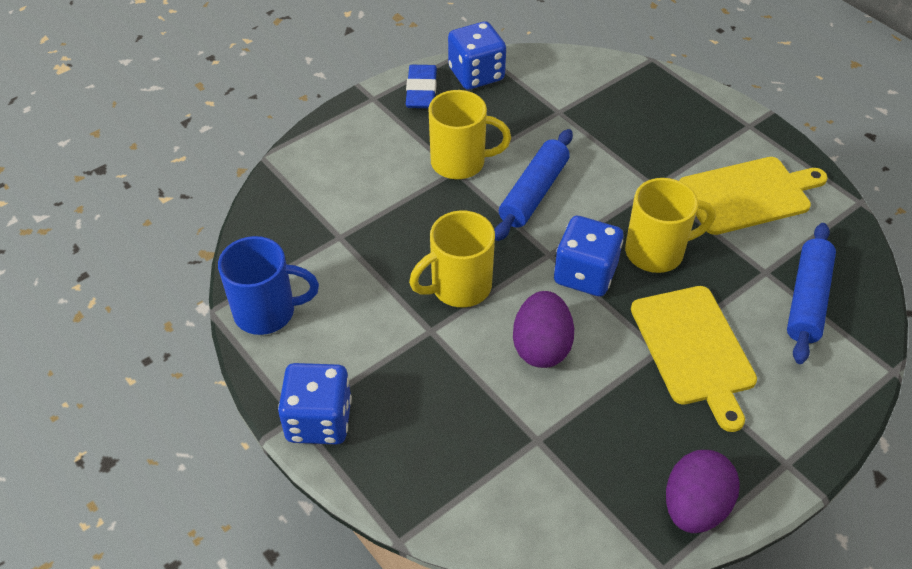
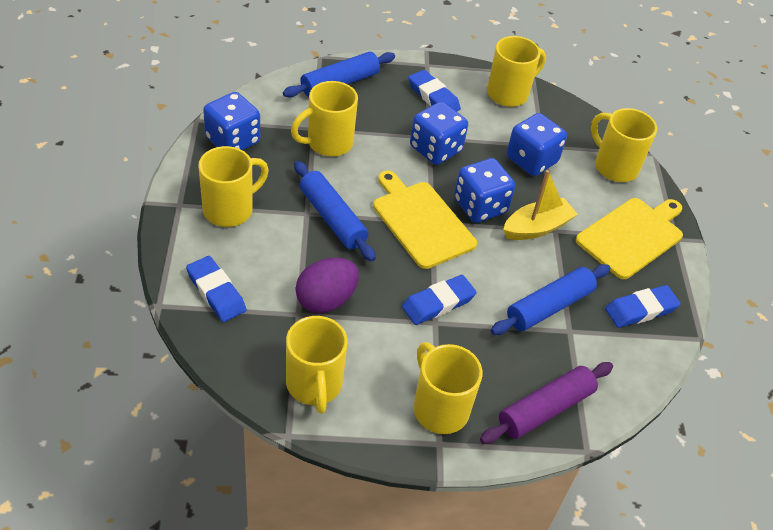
blue dice: [278,363,352,445] [448,21,506,89] [554,216,623,297] = 3 -> [203,92,260,150] [410,102,468,165] [454,158,515,223] [507,113,567,176] = 4
blue eraser: [406,65,437,108] = 1 -> [186,256,246,322] [402,275,477,325] [408,70,461,112] [605,285,681,328] = 4
blue mug: [218,236,319,335] = 1 -> none = 0
blue rolling pin: [494,129,573,241] [787,223,836,364] = 2 -> [283,52,395,97] [294,161,376,261] [491,264,610,335] = 3
purple egg: [513,291,574,368] [666,450,740,533] = 2 -> [295,258,359,313] = 1
purple rolling pin: none = 0 -> [480,362,613,444] = 1
yellow boat: none = 0 -> [503,170,578,240] = 1
yellow mug: [409,210,495,307] [428,90,511,179] [625,178,715,273] = 3 -> [199,146,269,227] [286,316,348,414] [291,81,358,157] [414,342,483,434] [487,36,546,107] [591,108,657,182] = 6

